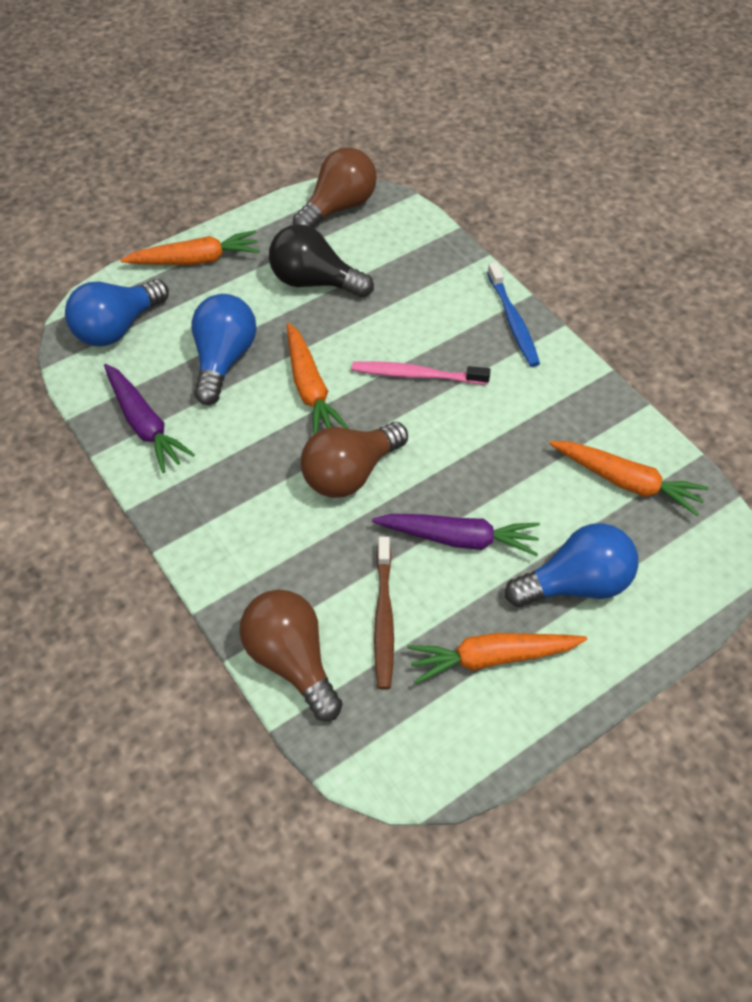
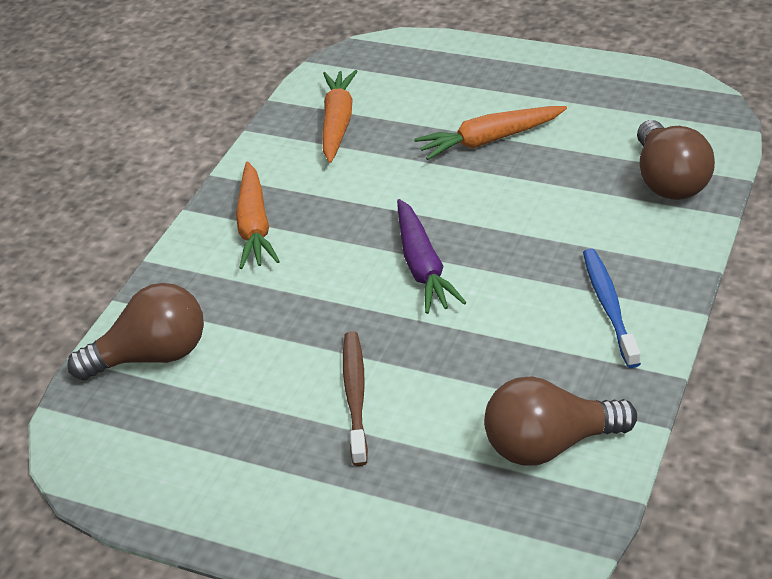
black light bulb: [269,224,374,298] = 1 -> none = 0
blue light bulb: [65,279,169,346] [191,294,257,405] [505,523,638,607] = 3 -> none = 0
orange carrot: [120,230,260,265] [287,323,349,434] [407,633,587,684] [549,441,709,516] = 4 -> [236,161,280,269] [322,70,358,163] [414,106,567,160] = 3
pink toothbrush: [352,361,491,385] = 1 -> none = 0
purple carrot: [104,364,195,473] [372,514,540,556] = 2 -> [397,199,467,314] = 1

